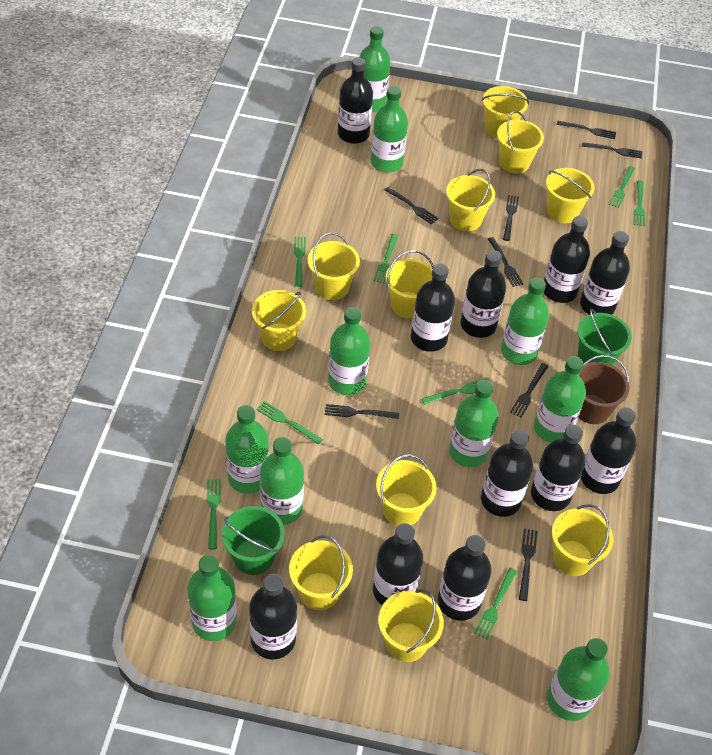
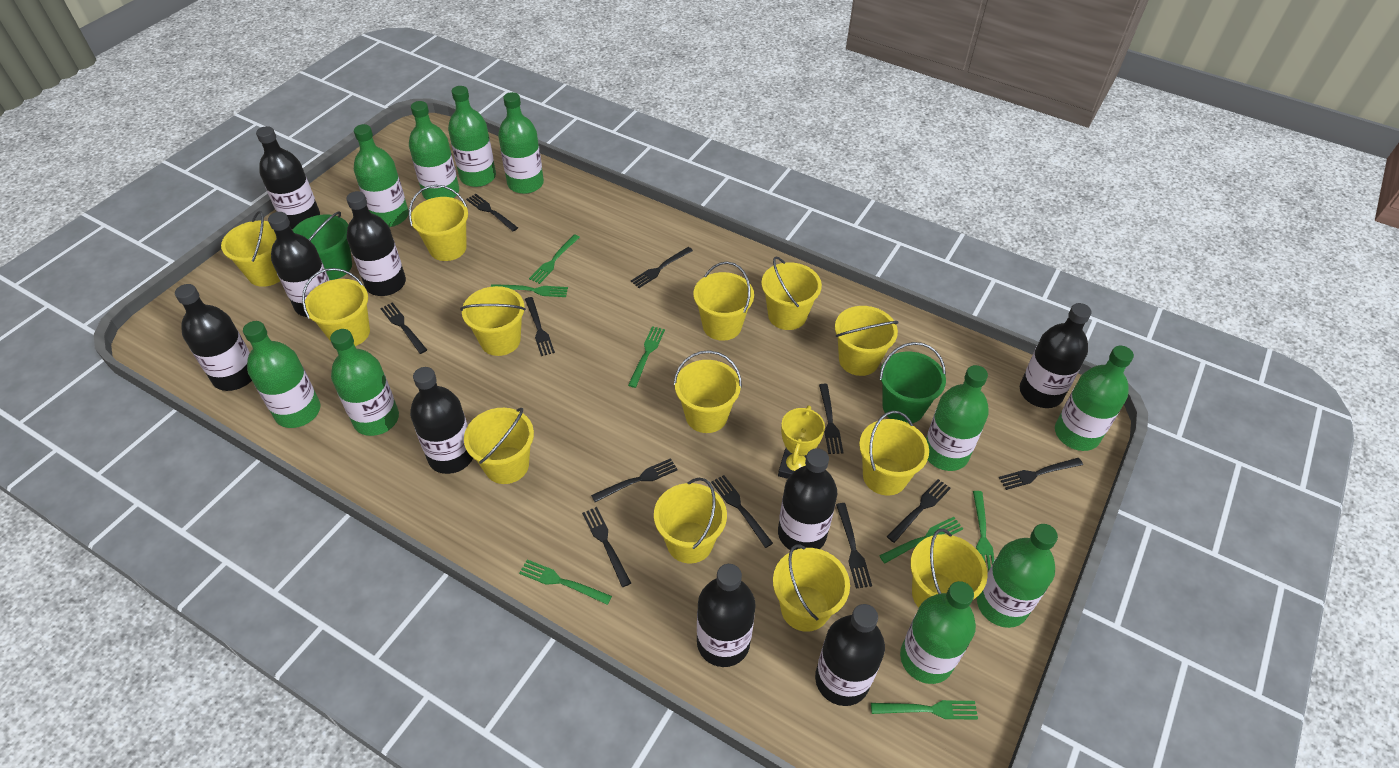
black bottle: [249,574,297,660] [338,57,373,144] [373,523,423,605] [411,264,455,352] [438,535,492,621] [461,250,506,338] [481,430,533,517] [531,424,585,511] [544,216,590,303] [580,231,630,315] [581,407,636,494] = 11 -> [175,284,252,391] [256,126,320,229] [268,212,330,317] [346,191,406,296] [410,367,473,474] [697,564,756,667] [778,448,837,550] [815,604,885,706] [1020,303,1092,408] = 9
black fork: [325,404,399,419] [384,187,439,224] [488,237,523,287] [503,195,519,241] [510,363,548,418] [519,528,538,601] [556,121,616,139] [582,142,642,159] = 8 -> [380,302,427,354] [466,194,518,231] [525,297,555,356] [582,507,631,587] [591,458,678,502] [631,247,693,288] [711,475,773,548] [819,384,844,454] [836,503,872,588] [887,479,951,543] [999,458,1083,490] = 11
brown bucket: [578,355,629,424] = 1 -> none = 0
green fork: [207,479,221,549] [257,401,323,445] [294,237,306,287] [374,234,398,284] [422,378,487,404] [474,568,517,639] [609,166,635,208] [634,180,645,226] = 8 -> [491,284,568,297] [519,560,612,605] [529,234,580,284] [628,326,665,388] [871,700,978,720] [879,517,963,563] [973,491,995,571] = 7
yellow bucket: [252,290,306,351] [289,535,353,610] [308,232,360,300] [376,454,436,526] [378,589,444,662] [386,250,434,318] [446,169,495,231] [482,86,529,138] [497,111,544,174] [546,168,595,223] [552,504,614,576] = 11 -> [221,211,280,287] [302,268,370,346] [409,185,468,261] [460,286,526,356] [464,408,534,484] [654,478,727,564] [674,350,742,433] [694,262,754,341] [761,257,822,330] [773,544,850,632] [835,306,899,376] [859,411,929,496] [910,528,988,607] = 13
yellow trophy: none = 0 -> [778,405,825,479] = 1

